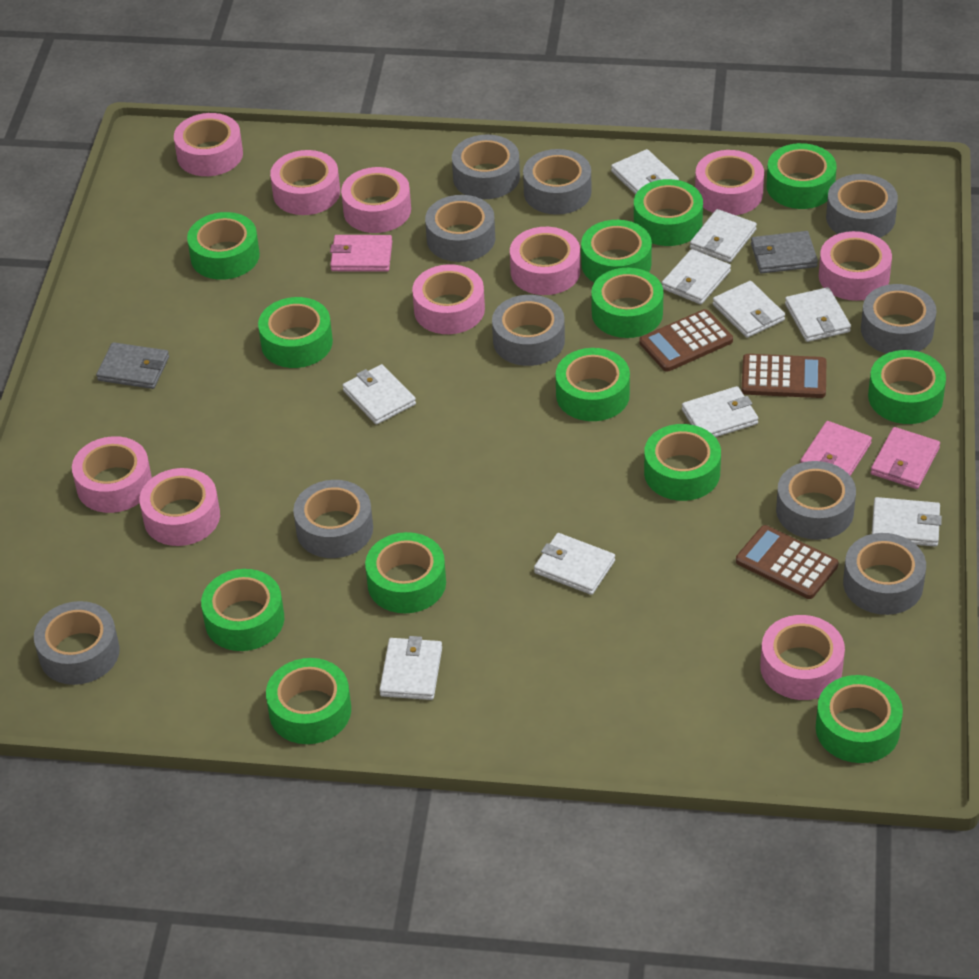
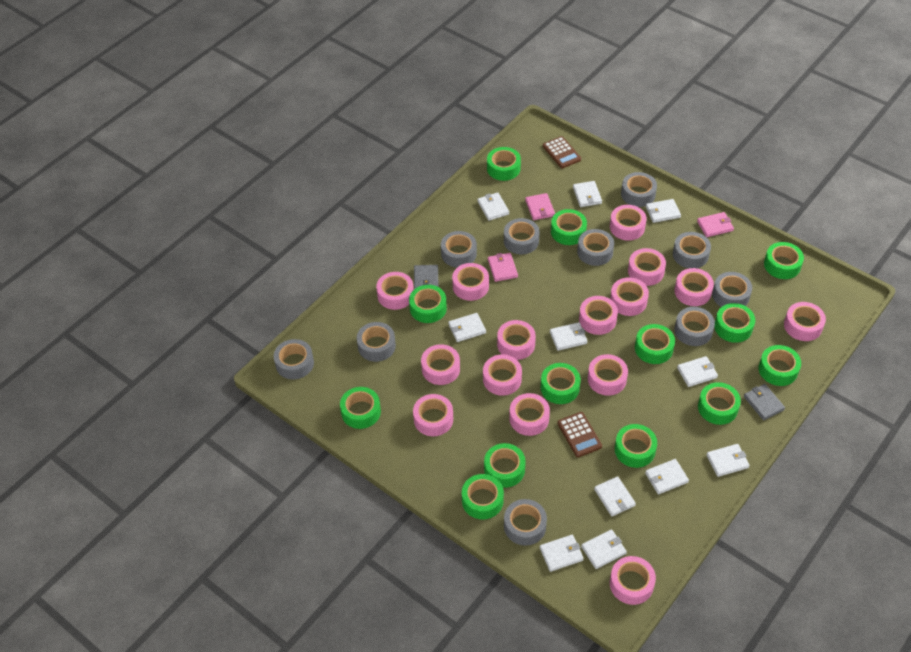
brown calculator: [639,309,733,372] [736,525,838,599] [741,354,826,398] = 3 -> [543,136,581,168] [557,412,602,457] = 2
pink tape: [72,436,152,513] [140,468,220,546] [174,113,243,176] [270,150,340,215] [341,167,411,233] [412,264,485,334] [510,227,580,295] [695,150,764,215] [760,615,845,700] [819,231,892,301] = 10 -> [376,272,414,310] [413,394,453,436] [421,344,460,385] [452,263,489,301] [483,354,522,396] [497,320,536,360] [509,393,550,436] [579,296,618,335] [588,354,628,395] [610,205,647,241] [610,278,649,316] [610,556,656,605] [628,248,666,286] [674,268,714,306] [784,302,826,341] = 15
white wallet: [342,364,416,425] [379,636,442,700] [534,533,615,595] [611,149,679,195] [662,249,731,304] [682,386,758,437] [690,209,757,263] [713,281,785,338] [785,287,851,342] [872,497,942,547] = 10 -> [448,313,486,342] [478,192,509,221] [540,535,584,572] [550,322,588,351] [573,181,602,207] [581,529,627,569] [594,476,636,516] [645,459,689,494] [646,199,681,223] [677,356,718,387] [706,444,750,477] = 11

